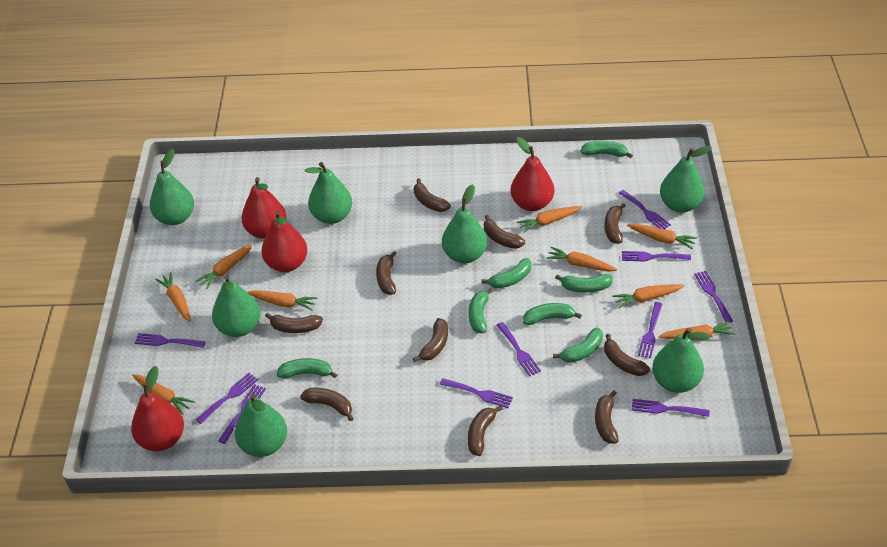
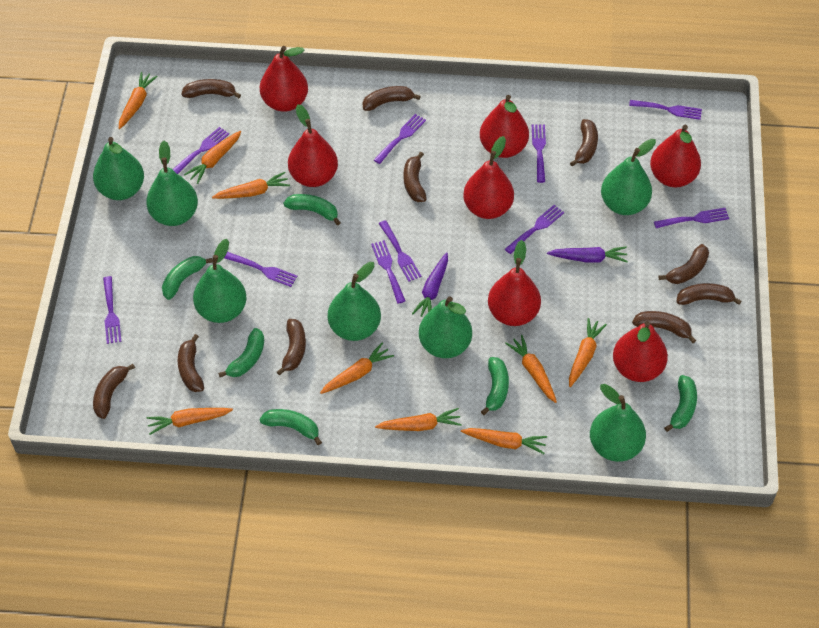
green banana: [277,358,337,378] [469,288,493,333] [481,258,531,289] [523,303,582,325] [553,327,603,363] [555,274,613,293] [580,141,633,158] = 7 -> [162,256,213,300] [218,328,264,377] [259,409,322,445] [284,194,341,226] [481,357,509,415] [664,375,697,432] = 6
purple carrot: none = 0 -> [412,252,448,317] [547,247,628,263] = 2
red pear: [131,366,184,451] [241,177,286,239] [261,211,307,272] [510,137,554,211] = 4 -> [260,46,308,112] [288,104,338,187] [463,136,514,219] [480,95,529,158] [488,240,541,326] [613,321,668,382] [650,125,701,187] = 7

